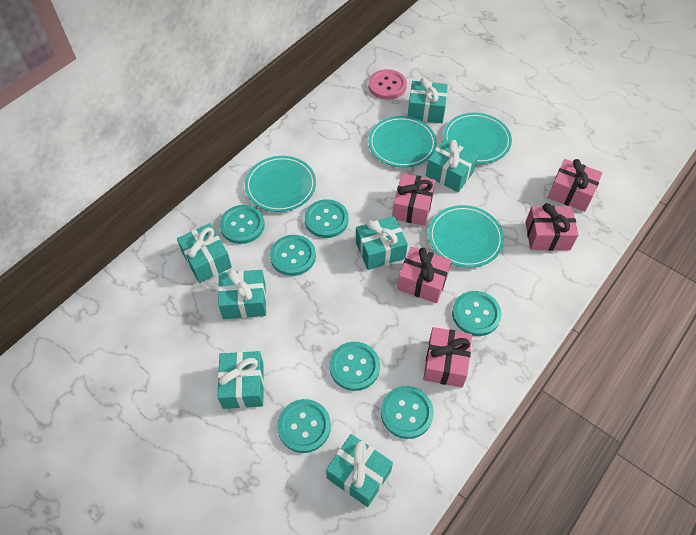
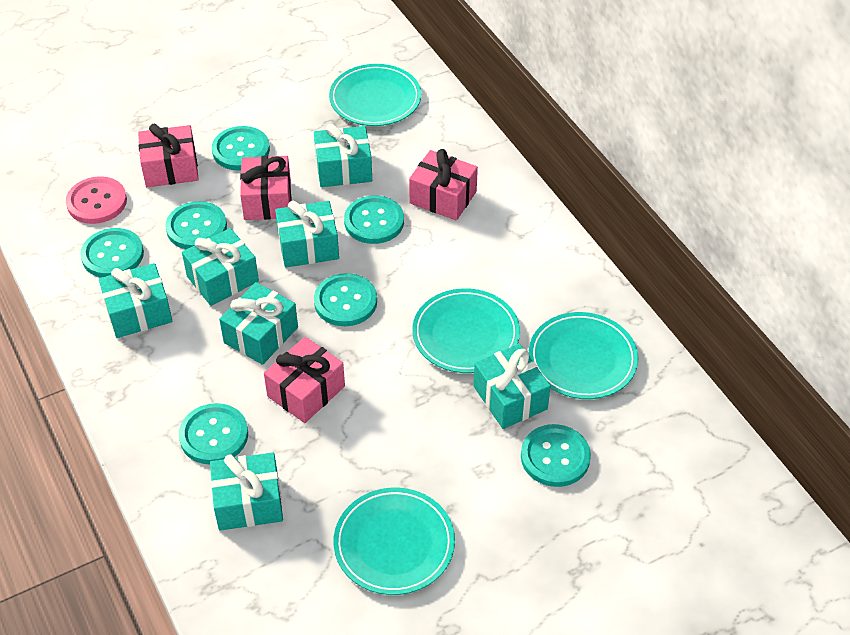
pink gift: [392,173,436,226] [397,247,452,303] [423,327,472,388] [525,203,578,251] [548,159,602,212] = 5 -> [138,124,199,187] [240,156,291,220] [264,337,345,423] [409,149,478,220] = 4

